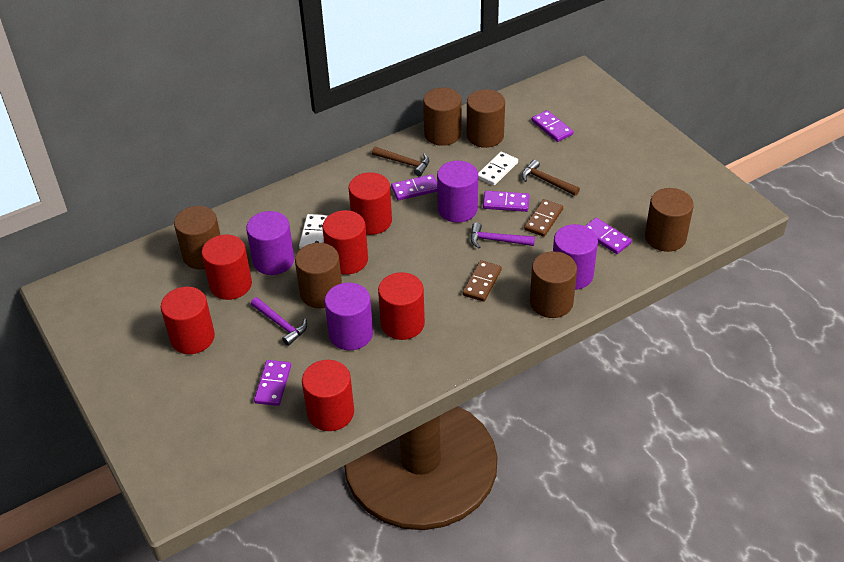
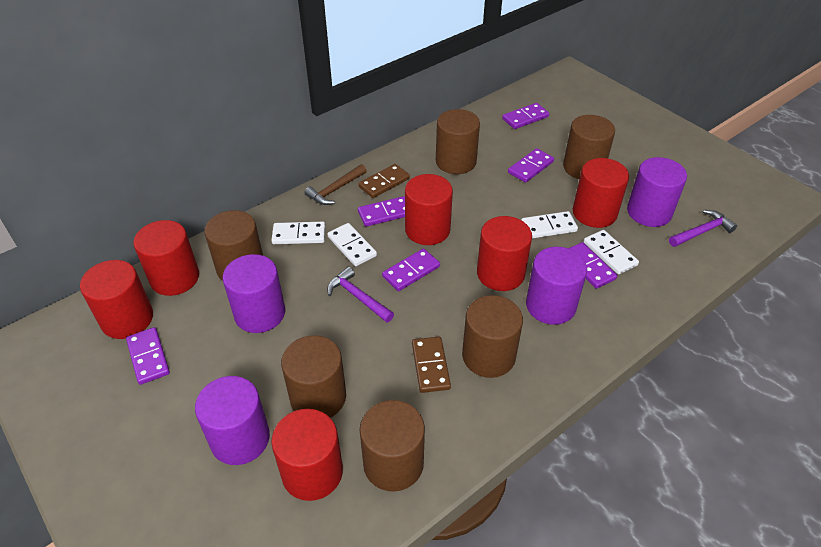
brown hammer: [372,146,429,176] [522,160,580,196] = 2 -> [304,164,367,205] = 1
purple domino: [254,360,291,406] [391,174,437,201] [483,191,530,212] [532,110,573,142] [585,218,632,254] = 5 -> [126,327,170,385] [358,196,405,227] [382,249,440,291] [502,103,549,129] [508,148,554,183] [568,242,617,289] = 6
white domino: [299,214,328,249] [478,152,518,186] = 2 -> [271,222,325,244] [327,223,377,266] [521,211,578,238] [584,230,639,275] = 4

